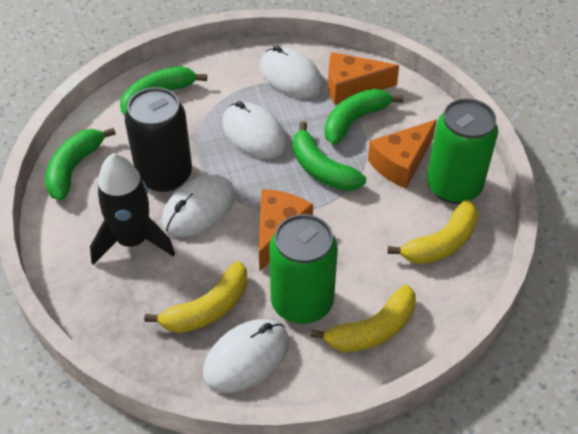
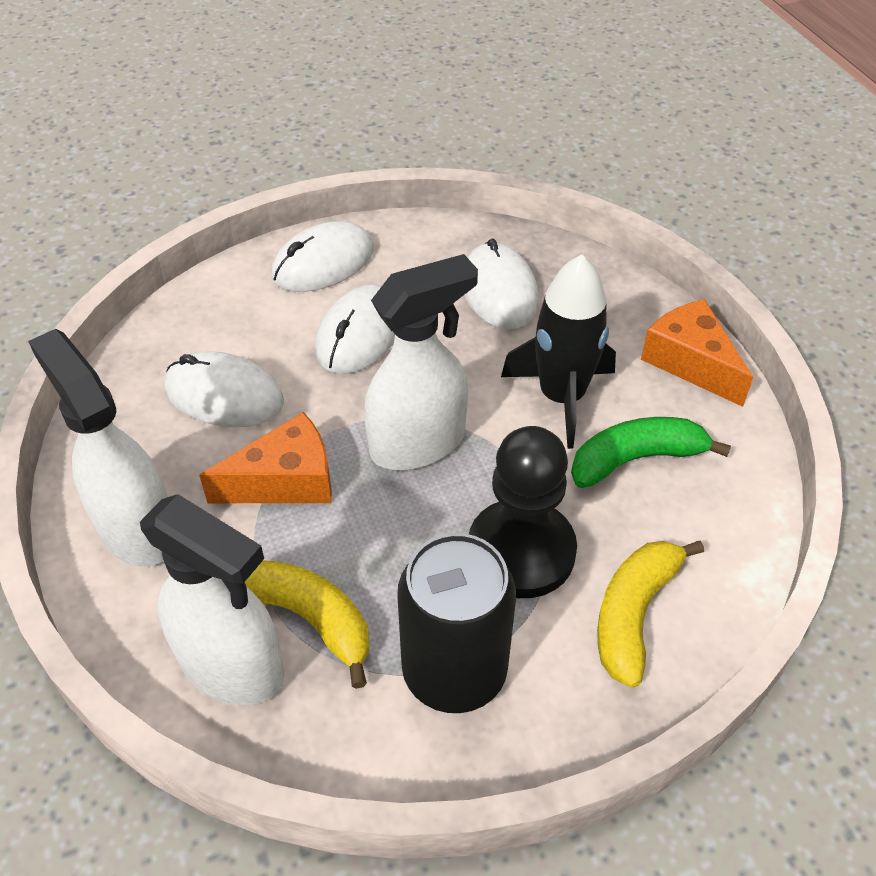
black pawn: none = 0 -> [469,426,577,598] = 1
green banana: [45,128,116,201] [120,66,207,116] [293,121,366,191] [324,89,404,145] = 4 -> [571,417,731,488] = 1
green can: [269,214,338,324] [427,98,498,204] = 2 -> none = 0
orange cheese: [259,189,313,272] [328,52,399,105] [368,120,437,188] = 3 -> [199,412,332,503] [641,299,753,407] = 2
white spray bottle: none = 0 -> [28,329,168,567] [140,494,284,705] [364,254,478,470] = 3
yellow banana: [144,261,247,333] [310,285,416,352] [387,200,479,264] = 3 -> [245,560,370,689] [597,541,704,688] = 2

